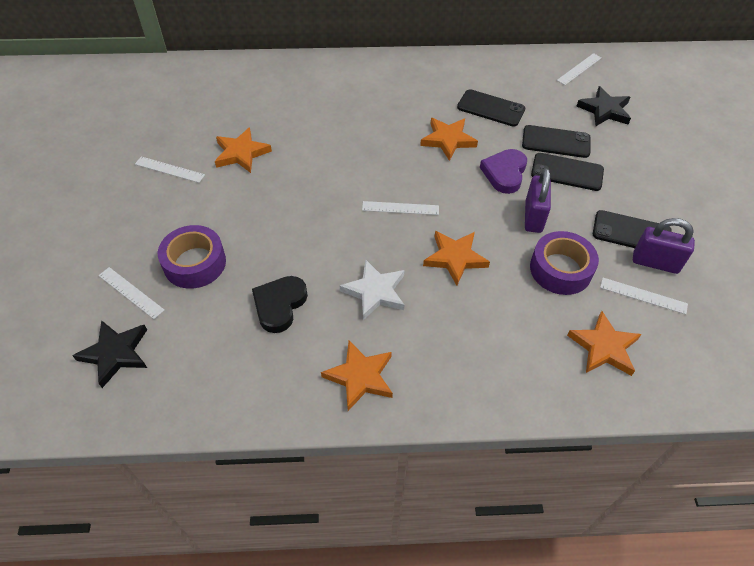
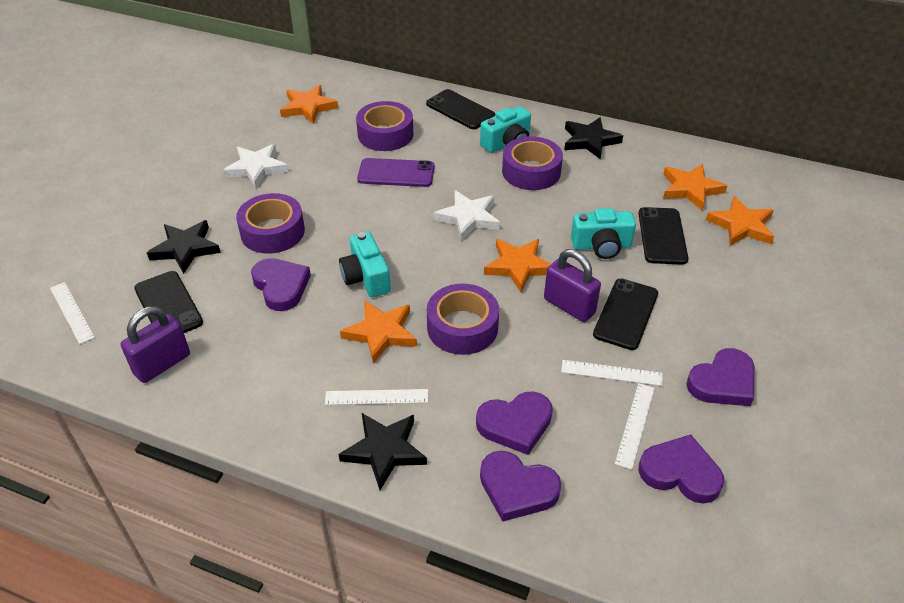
black heart: [252,276,308,333] = 1 -> none = 0
black star: [72,320,147,388] [577,86,631,126] = 2 -> [147,220,221,274] [339,413,427,490] [564,117,623,159] = 3
purple heart: [480,149,527,194] = 1 -> [251,258,311,311] [476,392,553,455] [480,451,561,522] [639,435,724,503] [686,348,754,406] = 5
purple phone: none = 0 -> [357,158,434,187] = 1
purple tape: [158,225,226,289] [530,231,599,295] = 2 -> [236,193,305,254] [356,101,413,151] [427,284,499,355] [502,136,563,190] = 4
turquoise camera: none = 0 -> [339,232,391,297] [480,106,531,153] [571,208,636,259] = 3
white ruler: [98,267,164,319] [135,156,205,183] [362,201,439,215] [557,53,602,85] [600,278,688,314] = 5 -> [50,282,95,344] [325,389,428,405] [561,360,663,386] [615,383,655,470] = 4
white star: [340,259,404,320] = 1 -> [223,144,288,188] [434,190,500,241] = 2

